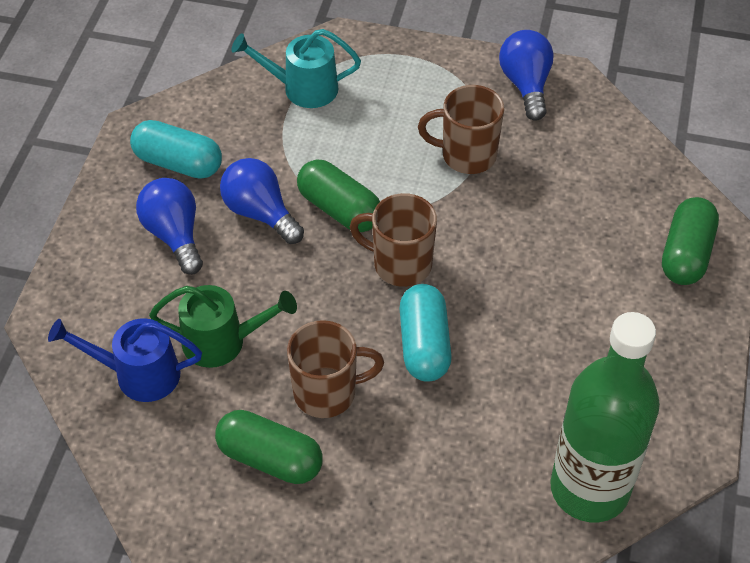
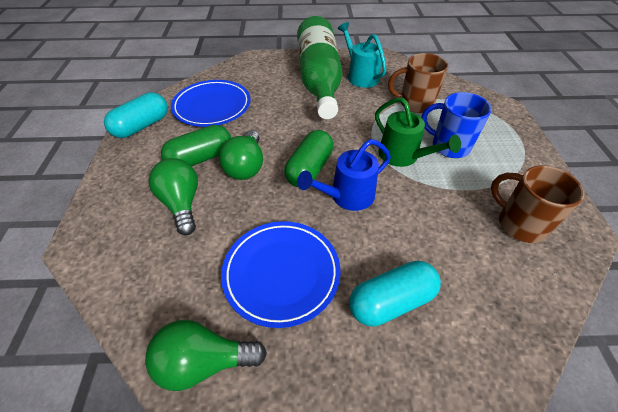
blue light bulb: [136,178,203,275] [220,158,304,244] [499,30,554,121] = 3 -> none = 0
blue mug: none = 0 -> [421,92,492,158] = 1
blue plate: none = 0 -> [171,80,250,127] [221,221,340,328] = 2
brown mug: [287,320,384,418] [350,193,437,287] [418,85,504,174] = 3 -> [388,53,448,113] [491,166,584,243] = 2
green capsule: [215,410,323,484] [297,159,380,232] [662,197,719,285] = 3 -> [161,125,231,166] [284,130,334,187] = 2
green light bulb: none = 0 -> [145,320,267,391] [149,158,198,235] [219,130,263,180] = 3

